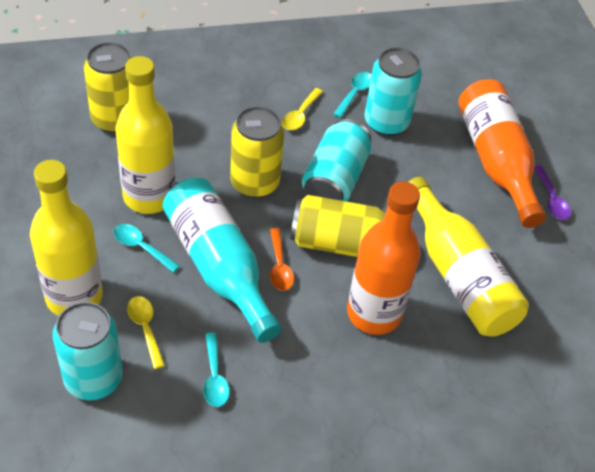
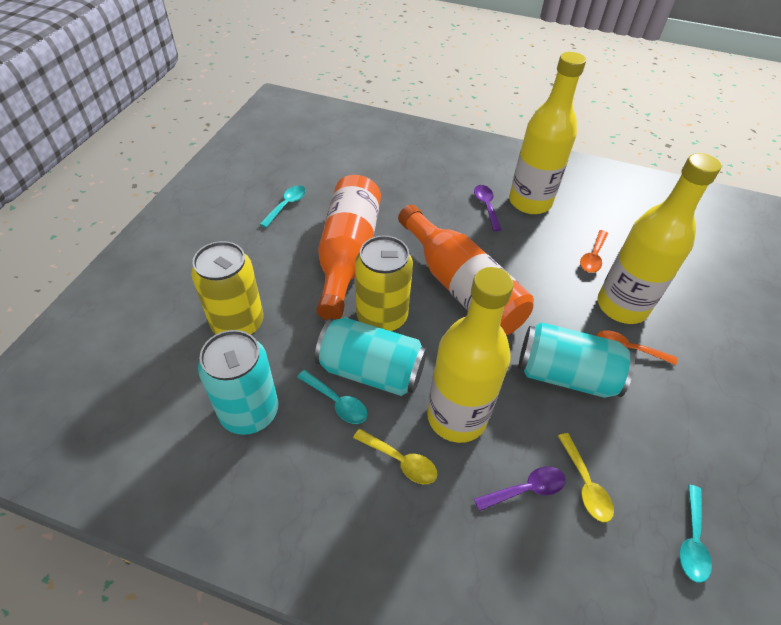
orange spoon: [270,228,294,291] = 1 -> [580,230,608,273] [596,330,677,365] = 2
purple spoon: [534,165,571,220] = 1 -> [474,185,502,231] [474,466,566,511] = 2
turquoise bottle: [162,178,282,343] = 1 -> none = 0
yellow can: [84,42,132,133] [230,106,284,198] [290,195,386,257] = 3 -> [191,241,264,335] [355,236,413,331] = 2

